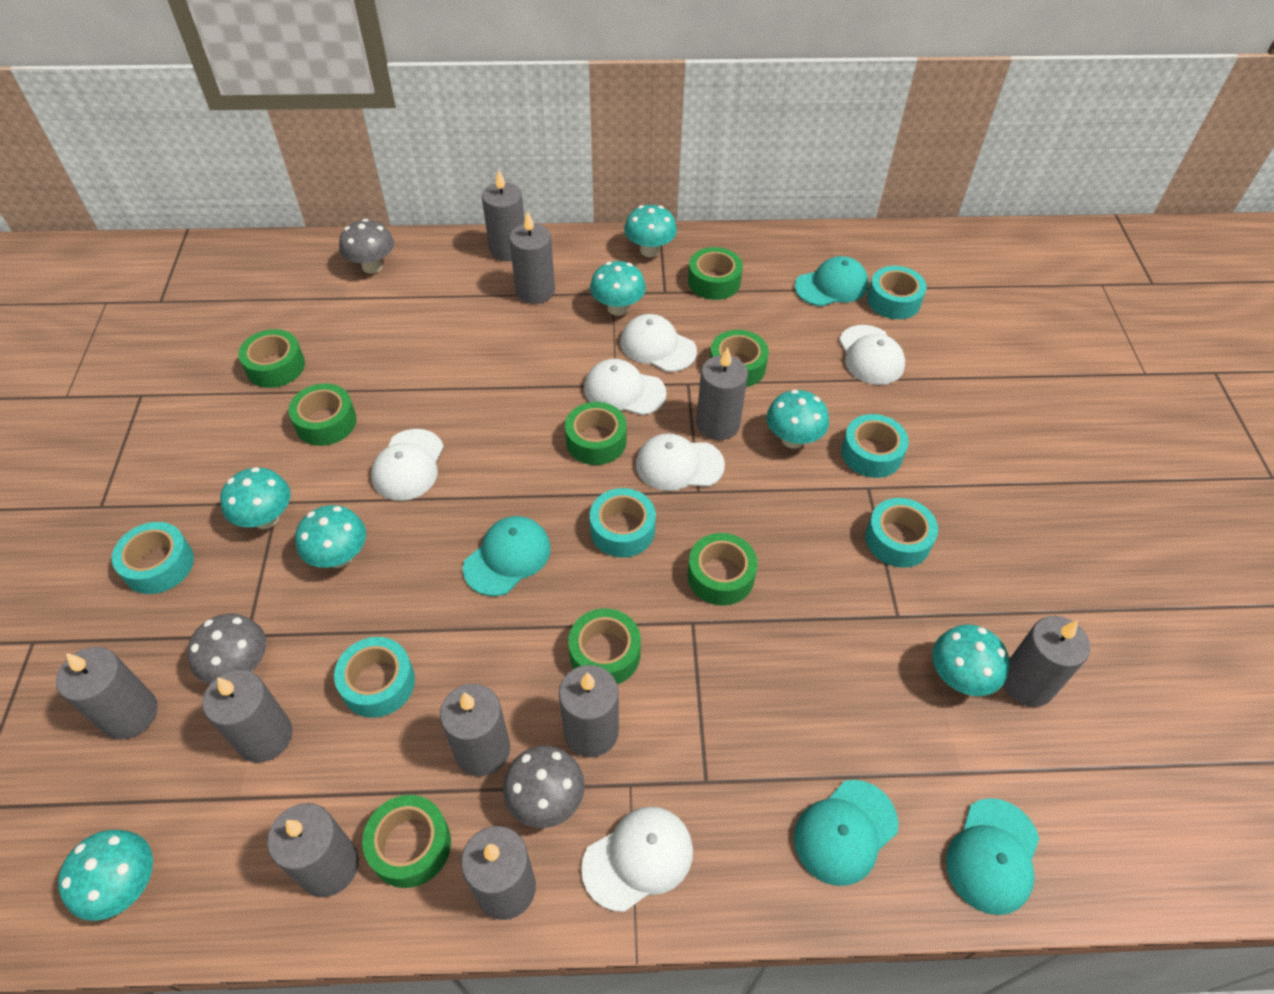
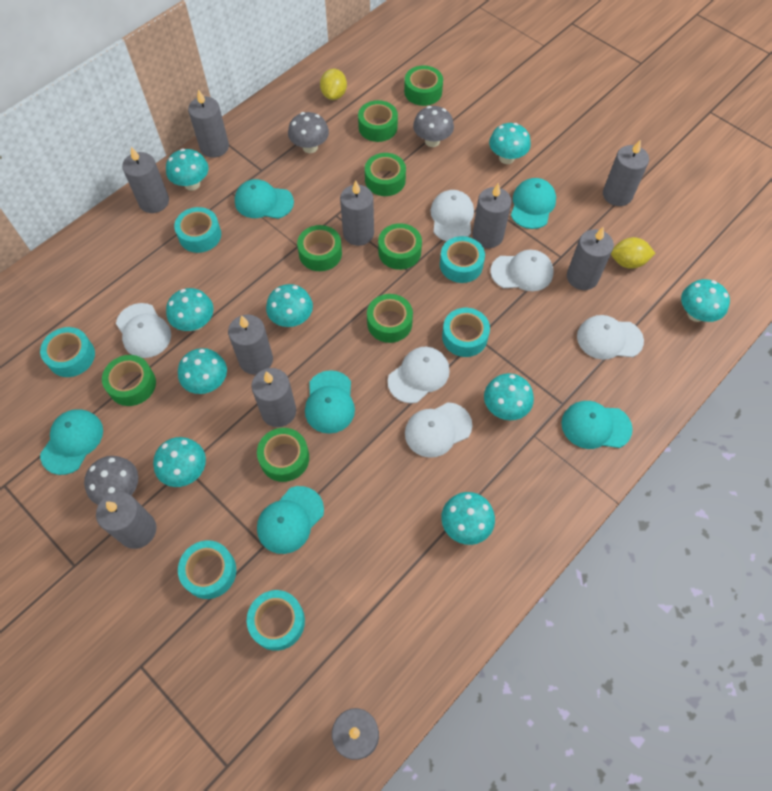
turquoise cap: [463,516,551,596] [794,780,898,886] [795,256,868,307] [946,798,1039,915] = 4 -> [40,409,103,475] [235,179,294,219] [257,486,324,554] [305,370,355,434] [511,178,556,229] [561,401,633,449] = 6
turquoise mushroom: [58,830,153,921] [220,467,291,529] [295,505,366,568] [590,261,646,316] [624,205,677,257] [766,390,829,449] [932,625,1009,696] = 7 -> [153,437,206,487] [166,149,209,191] [166,288,214,331] [178,348,227,394] [266,284,313,327] [441,492,495,545] [484,373,534,420] [489,123,531,164] [681,279,730,322] = 9
yellow lemon: none = 0 -> [320,69,347,100] [611,237,656,269] = 2

